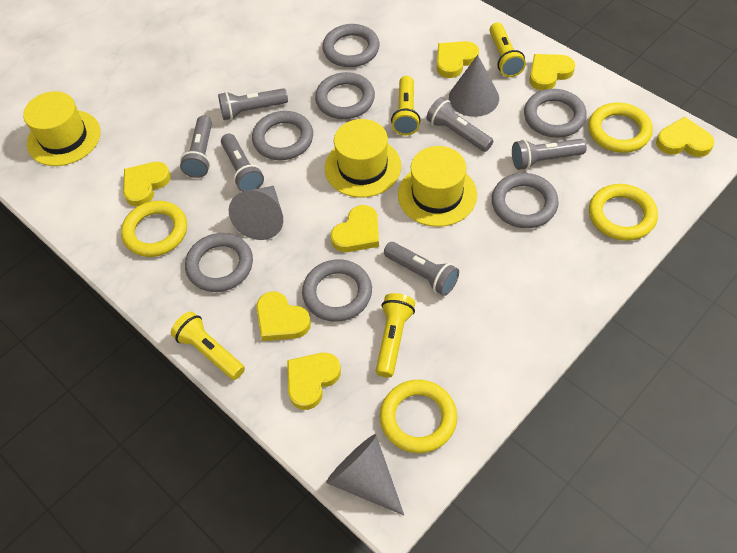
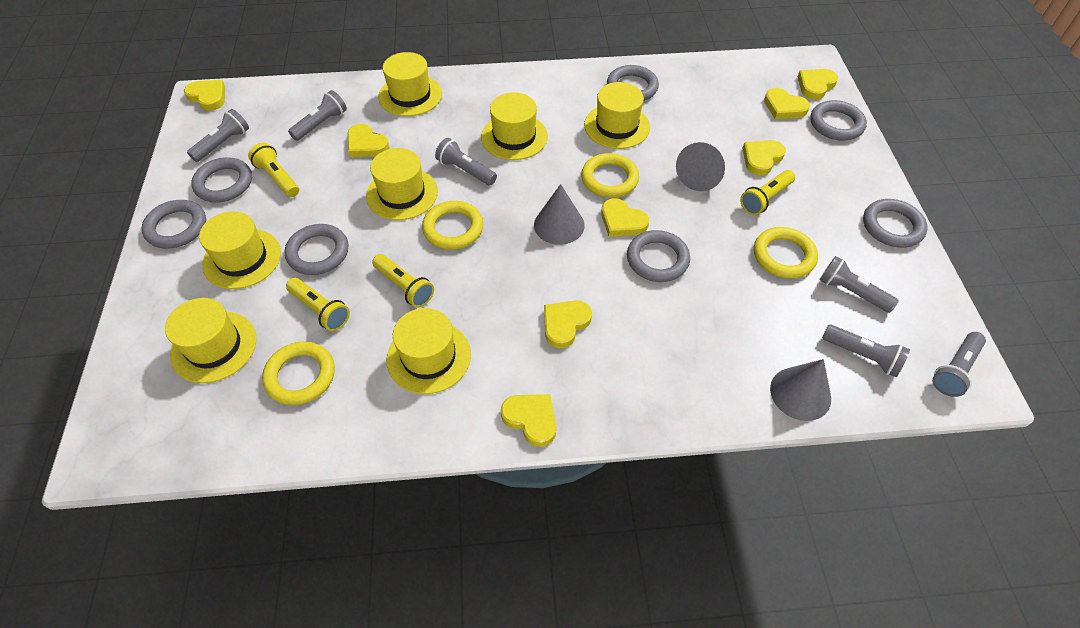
yellow hat: [23,91,100,166] [325,119,401,198] [398,146,477,227] = 3 -> [165,298,257,383] [199,211,281,289] [366,148,438,220] [378,52,442,116] [386,308,471,394] [481,92,548,160] [584,82,650,149] = 7
yellow heart: [123,162,171,207] [256,292,311,341] [287,353,341,410] [331,205,379,252] [437,41,479,78] [529,54,575,91] [656,117,714,157] = 7 -> [184,80,225,111] [347,124,389,157] [501,394,556,447] [544,300,592,348] [601,198,649,237] [742,140,786,176] [764,88,810,119] [798,69,838,100] = 8

